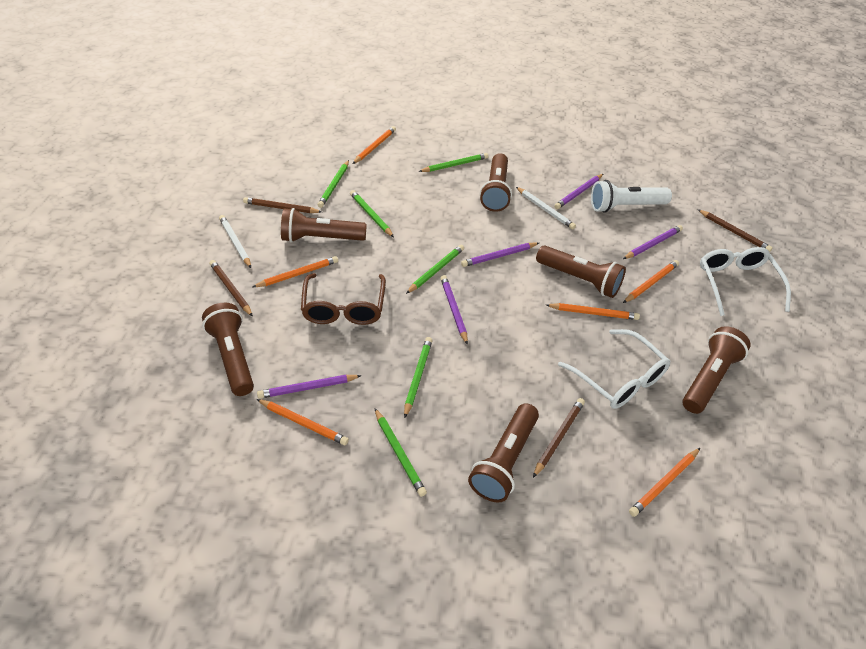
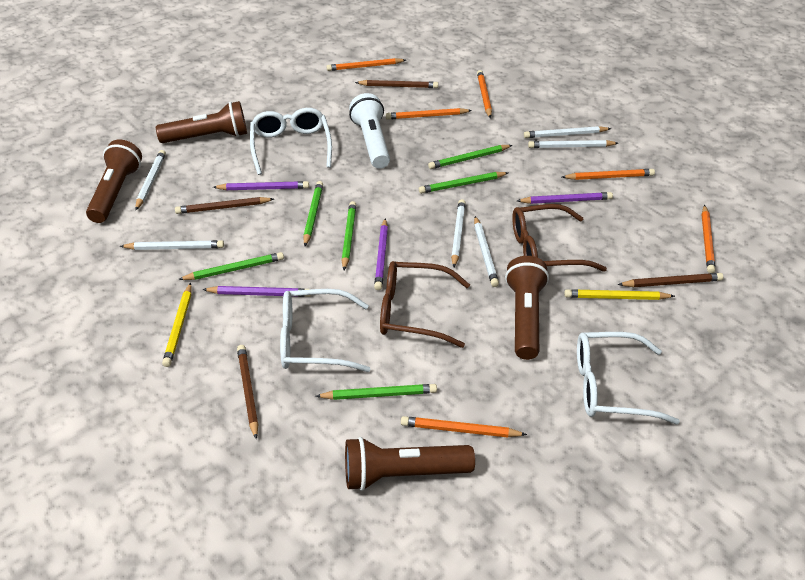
brown flashlight: [202,303,254,396] [281,208,367,243] [468,403,539,502] [480,153,512,212] [536,246,626,298] [682,326,750,414] = 6 -> [86,139,142,223] [156,101,247,143] [345,437,475,491] [505,256,549,360] = 4
brown glasses: [301,273,386,325] = 1 -> [380,261,470,348] [512,204,607,272] = 2
purple pencil: [257,375,362,399] [440,275,468,345] [461,242,539,267] [554,174,603,209] [623,225,683,259] = 5 -> [202,286,311,297] [213,181,309,190] [374,218,388,290] [517,192,613,204] = 4
white glasses: [558,329,670,409] [700,247,791,316] = 2 -> [250,108,332,175] [280,289,370,372] [577,332,680,424] = 3
white pencil: [219,215,251,268] [516,187,576,229] = 2 -> [120,240,224,250] [135,150,166,210] [451,199,466,267] [474,216,499,287] [524,126,611,138] [528,140,618,148] = 6
yellow pencil: none = 0 -> [162,283,191,367] [564,289,675,300] = 2

